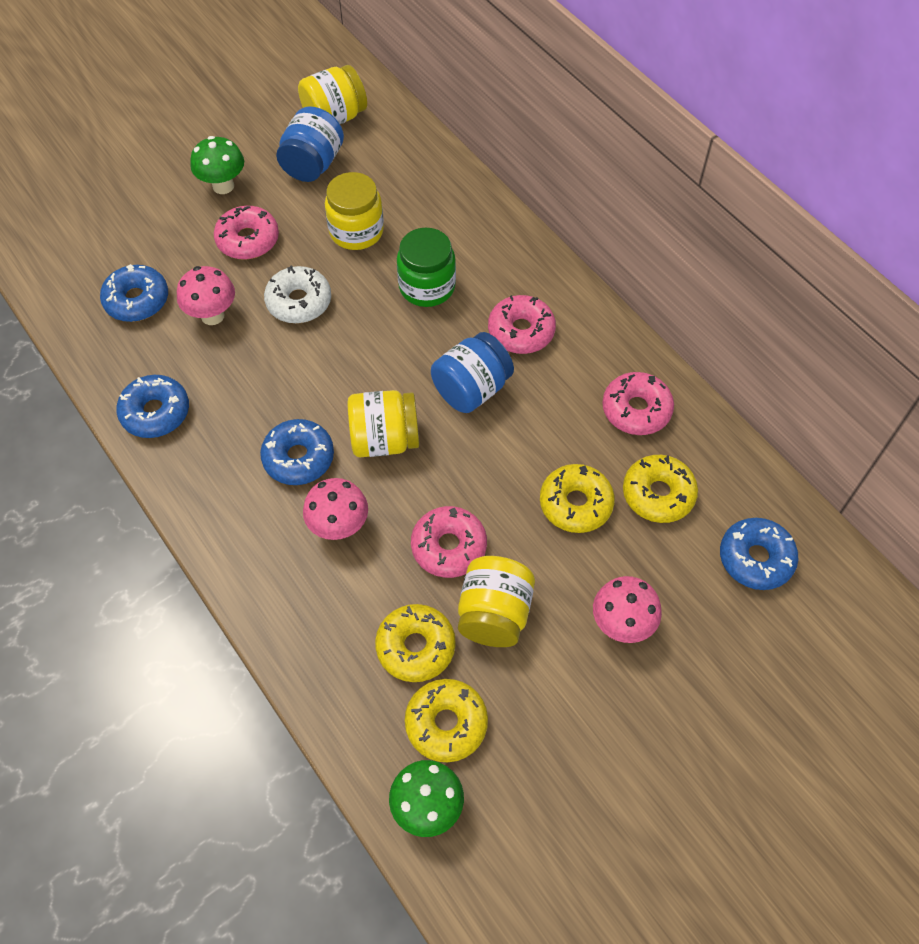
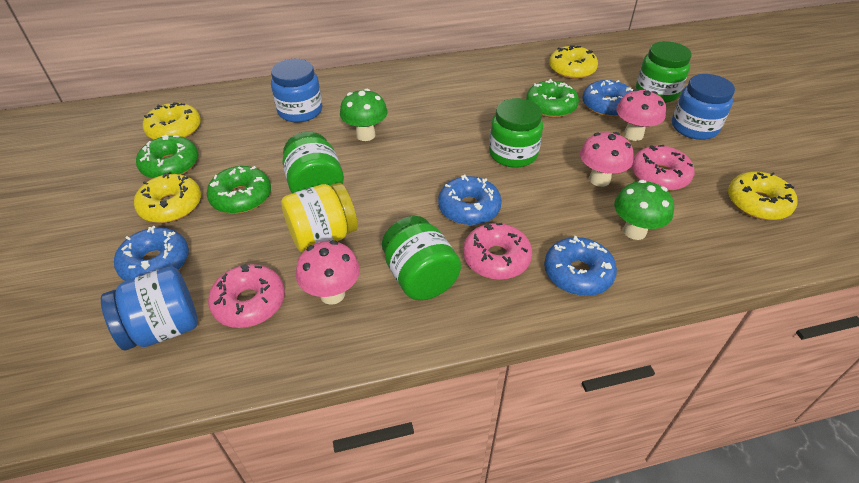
blue jar: [276,106,344,182] [431,332,514,413] = 2 -> [101,267,198,350] [271,59,322,123] [672,74,735,140] = 3
green donut: none = 0 -> [136,135,199,178] [207,166,271,214] [526,79,579,118] = 3
green jar: [397,228,456,307] = 1 -> [282,132,344,193] [382,216,461,300] [489,98,543,168] [636,41,692,103] = 4
pink donut: [214,206,279,260] [411,506,487,578] [488,295,556,354] [602,372,674,435] = 4 -> [208,264,285,328] [463,223,532,280] [632,145,694,191] = 3
white donut: [264,265,331,323] = 1 -> none = 0
yellow jar: [298,65,367,124] [325,172,384,250] [348,390,419,457] [458,556,535,647] = 4 -> [281,183,358,252] = 1

